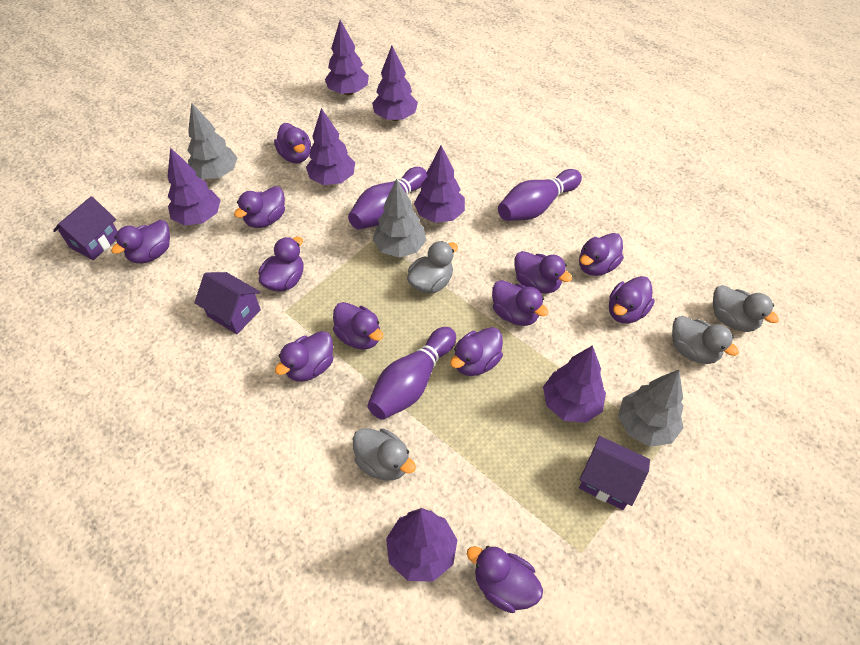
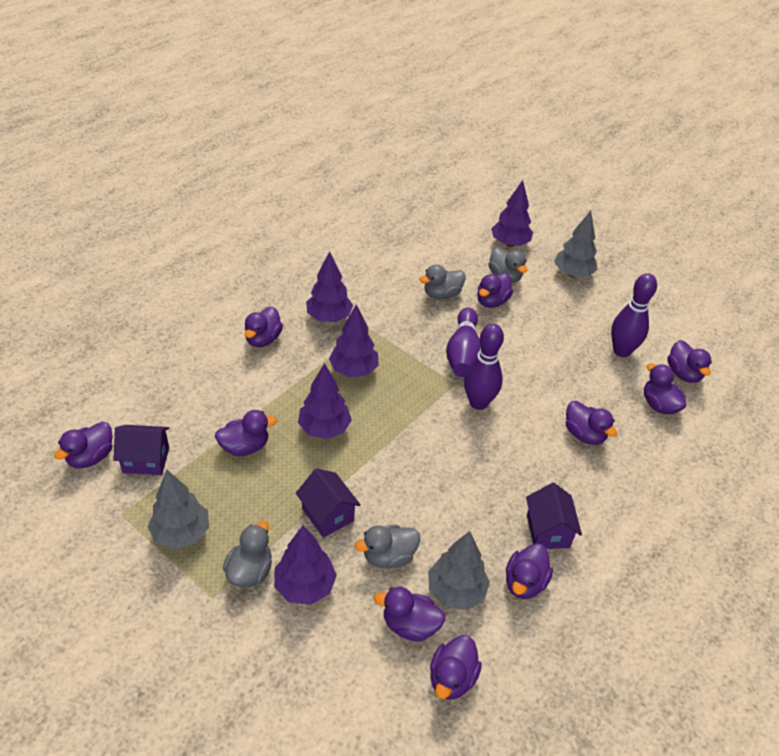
purple duck: [111,220,170,263] [234,186,285,228] [259,237,304,292] [274,123,311,163] [275,331,333,382] [333,302,383,350] [450,327,503,376] [467,546,543,613] [492,280,549,326] [514,251,572,293] [579,233,624,276] [609,276,655,324] = 12 -> [54,422,113,468] [215,410,277,456] [245,307,283,347] [374,587,446,642] [430,635,482,700] [477,273,513,308] [506,543,553,599] [566,401,617,445] [644,364,686,414] [667,340,712,383] = 10
purple tree: [168,147,220,226] [306,108,355,185] [325,20,369,95] [372,46,418,121] [386,508,457,582] [414,145,465,223] [543,345,606,423] = 7 -> [274,526,337,605] [298,363,352,439] [306,251,353,322] [329,304,379,377] [491,180,533,247] = 5

